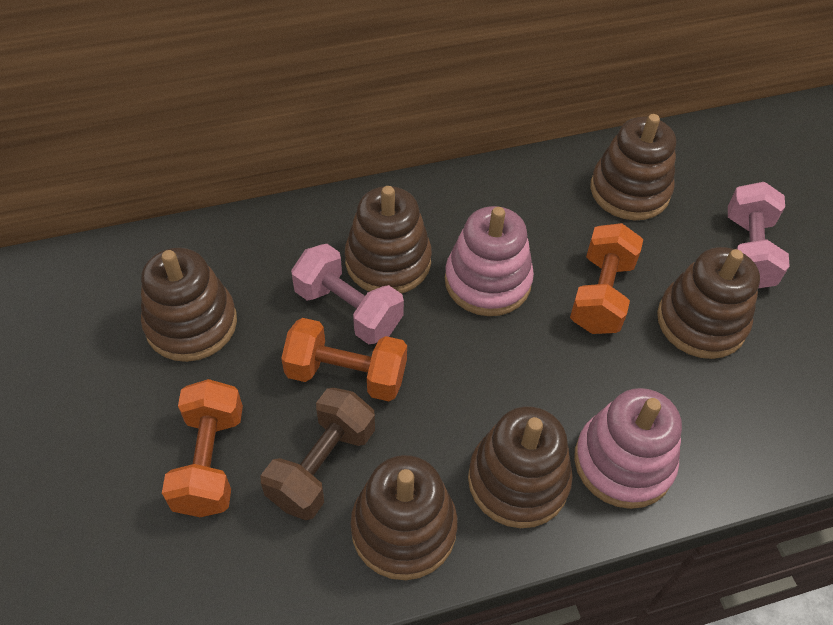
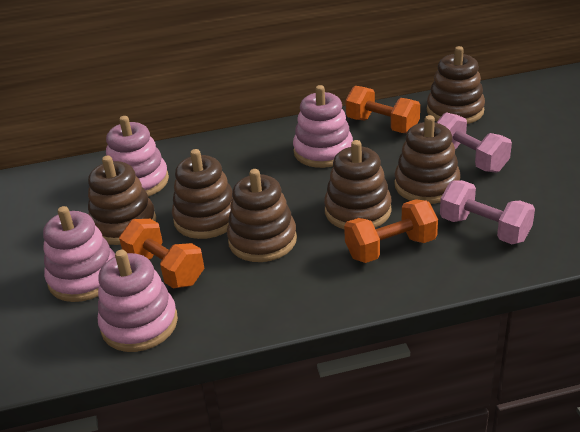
brown dumbbell: [261,388,375,520] = 1 -> none = 0
pink stacking toy: [445,206,534,316] [574,388,682,509] = 2 -> [43,206,115,302] [98,250,178,352] [106,116,169,197] [293,85,353,168] = 4

